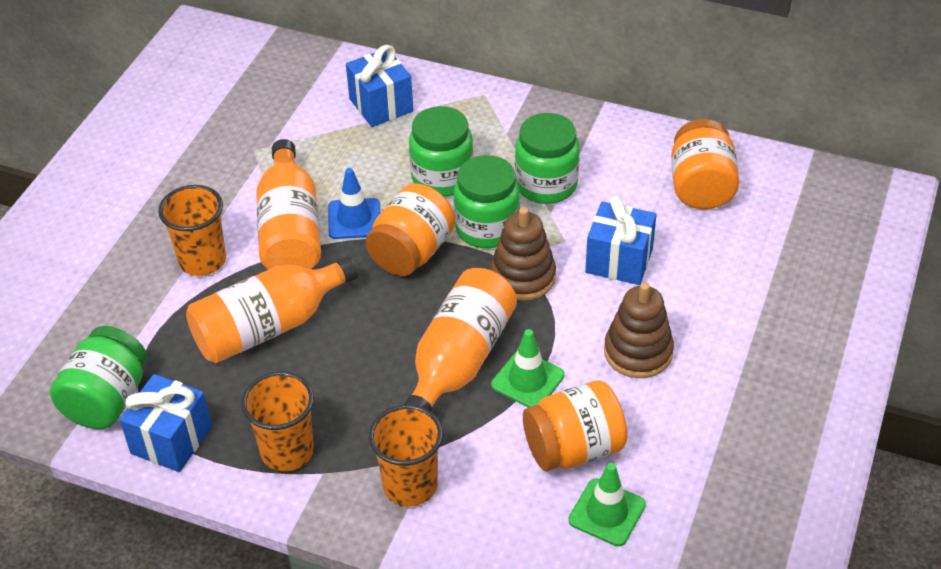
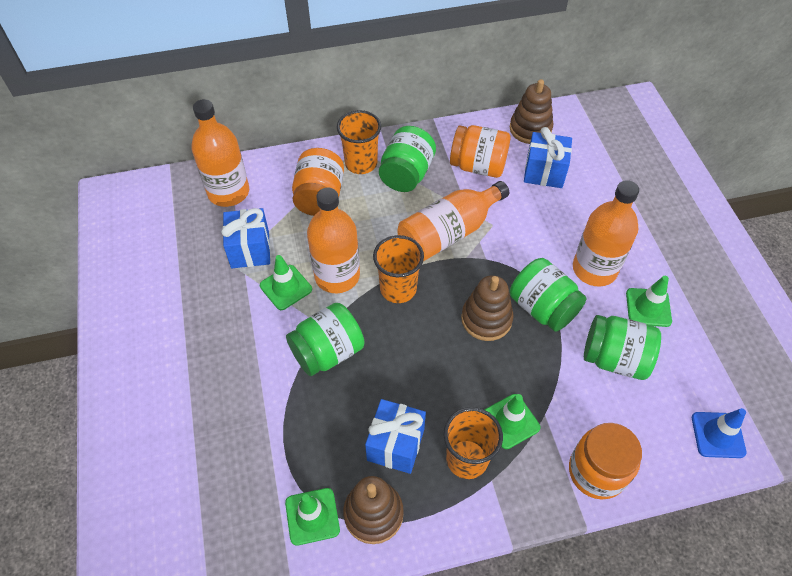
brown stacking toy: [490,207,556,301] [604,282,674,378] = 2 -> [343,476,404,544] [461,275,514,341] [510,79,553,144] = 3
green traffic cone: [491,329,565,407] [568,463,646,546] = 2 -> [260,255,312,310] [285,488,340,546] [484,394,540,449] [626,276,672,327] = 4
orange bottle: [186,256,358,363] [256,139,321,270] [403,268,517,412] = 3 -> [191,99,249,207] [307,188,360,293] [397,181,509,262] [573,180,639,287] = 4

